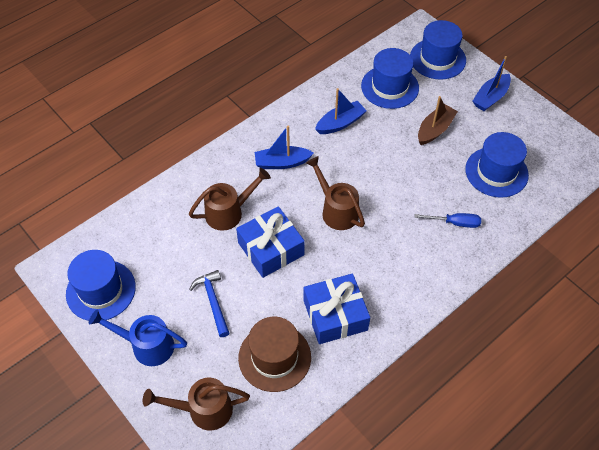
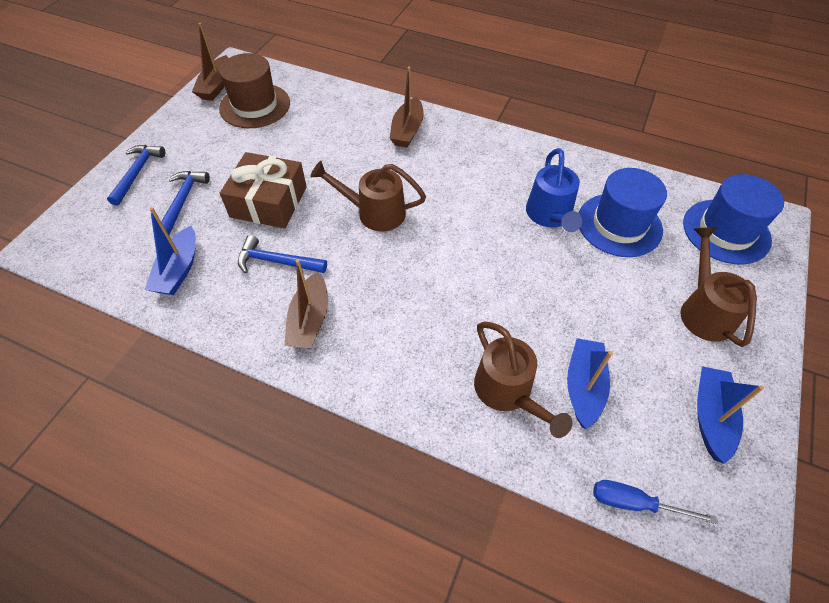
blue gift: [236,206,305,278] [303,274,370,344] = 2 -> none = 0
blue hammer: [189,270,229,337] = 1 -> [107,145,165,206] [161,171,210,235] [238,235,327,273] = 3
blue hat: [66,250,136,321] [361,48,419,109] [410,20,466,80] [465,132,529,198] = 4 -> [579,168,667,257] [683,174,784,265] = 2
brown boat: [418,96,458,145] = 1 -> [192,23,228,101] [284,259,328,349] [390,67,424,148] = 3
brown gift: none = 0 -> [220,152,307,228] = 1

